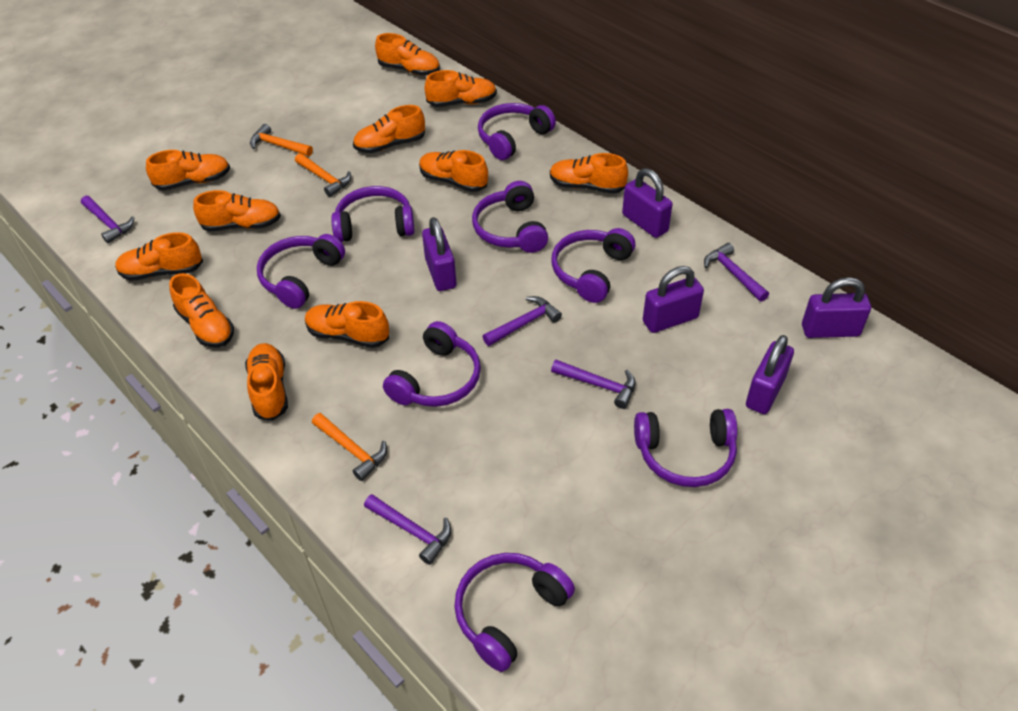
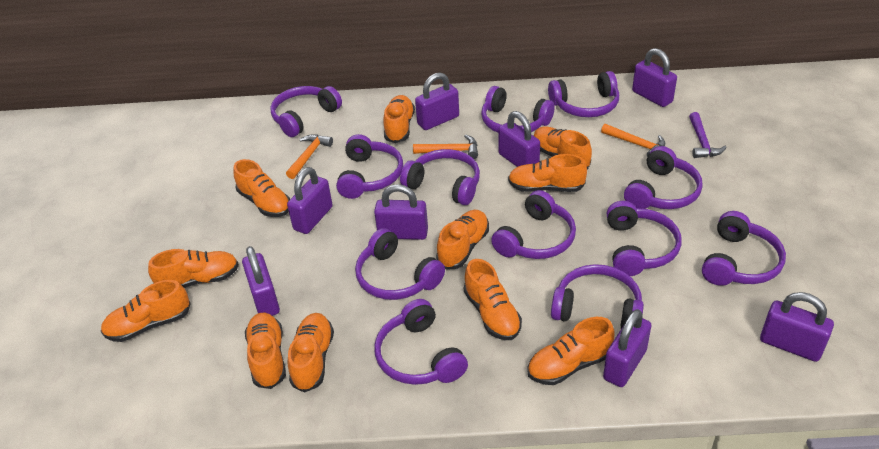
purple hammer: [81,196,135,243] [364,494,451,565] [482,296,562,346] [551,360,636,409] [704,243,769,302] = 5 -> [689,112,727,158] = 1
purple headphones: [257,234,345,309] [331,186,415,242] [383,321,481,407] [454,553,575,672] [472,181,548,253] [478,103,556,160] [551,228,635,303] [634,409,737,487] = 8 -> [270,86,342,137] [336,134,403,199] [355,228,445,300] [375,299,468,385] [400,149,480,205] [481,86,555,132] [491,190,576,259] [548,71,619,117] [551,264,644,329] [607,201,682,276] [624,146,703,209] [702,211,786,286] = 12
purple padlock: [422,217,456,291] [622,168,673,238] [643,266,704,333] [746,335,794,414] [802,277,871,338] = 5 -> [242,246,280,316] [287,167,333,234] [374,184,428,240] [415,72,459,130] [498,111,540,167] [603,309,652,387] [632,48,677,107] [760,292,834,362] = 8

